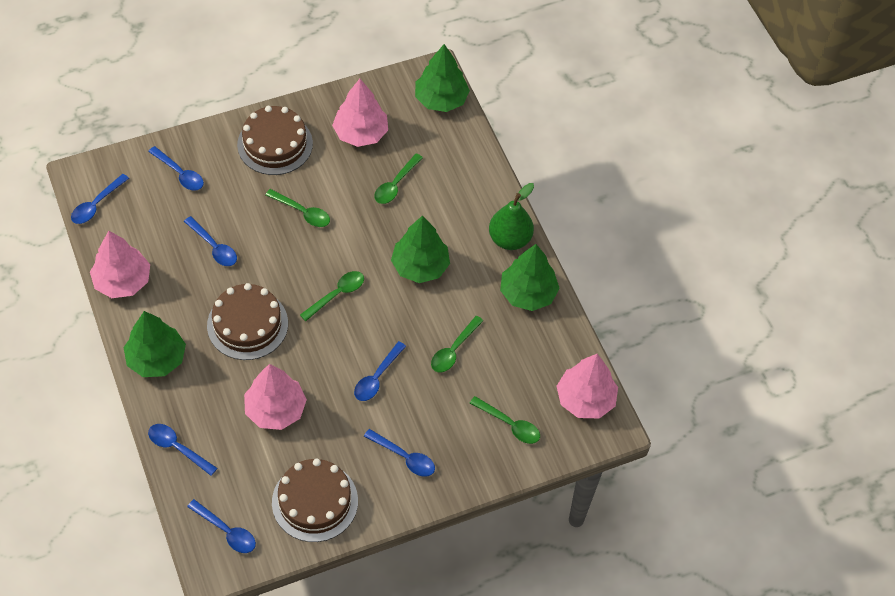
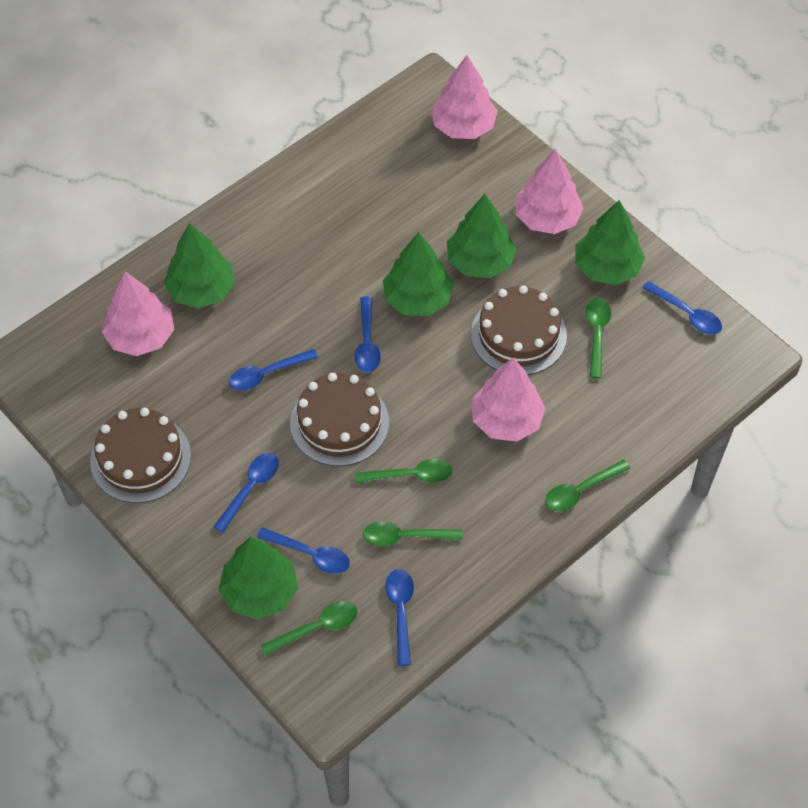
blue spoon: [71,174,129,224] [148,146,204,191] [148,424,217,476] [184,216,237,266] [187,499,256,553] [354,341,406,401] [364,429,435,477] = 7 -> [213,453,279,533] [229,349,318,390] [257,527,350,574] [355,296,381,372] [385,569,414,666] [642,281,722,335] = 6
green pear: [489,183,534,250] = 1 -> none = 0
green tree: [124,311,186,377] [391,215,450,283] [415,44,470,112] [500,244,560,311] = 4 -> [164,223,235,308] [218,537,298,620] [383,232,454,316] [447,194,517,278] [575,200,645,285] = 5

